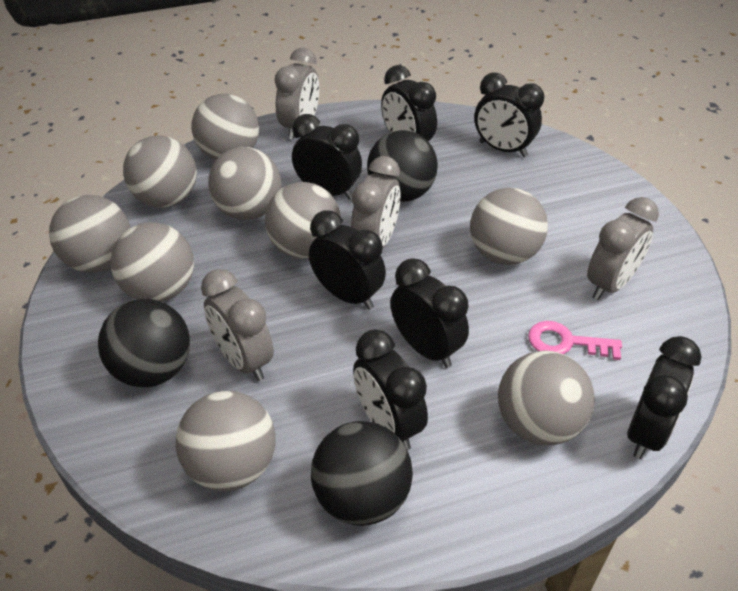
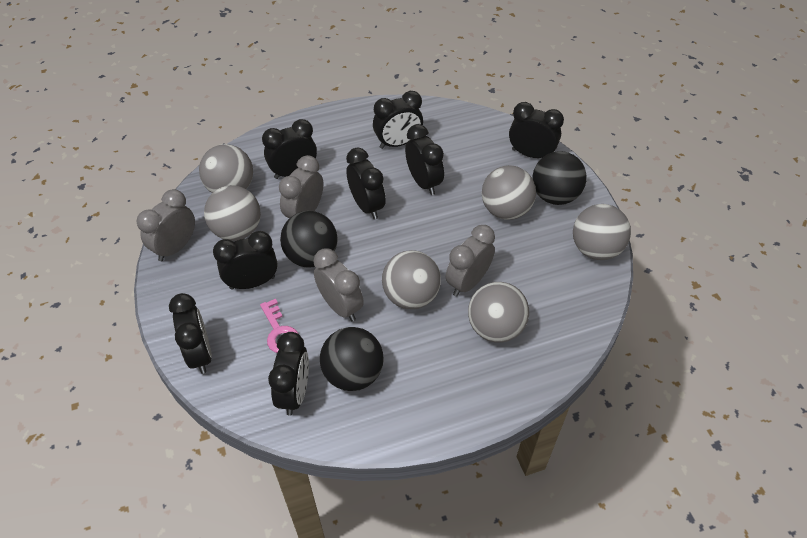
black clock: [292,114,362,200] [309,210,386,310] [353,329,428,450] [381,65,437,141] [390,258,469,368] [474,72,544,157] [627,336,702,459] = 7 -> [169,293,212,374] [213,231,278,290] [262,119,317,179] [268,332,309,416] [346,148,386,220] [373,91,423,149] [405,124,444,195] [509,102,564,158] = 8
grey ball: [49,195,130,273] [110,222,194,302] [123,135,197,208] [176,391,276,491] [191,94,259,160] [208,147,281,220] [265,182,341,258] [470,188,548,265] [498,350,595,445] = 9 -> [199,144,253,193] [204,185,261,241] [382,250,441,309] [468,282,529,343] [482,165,536,220] [573,204,631,260] = 6

